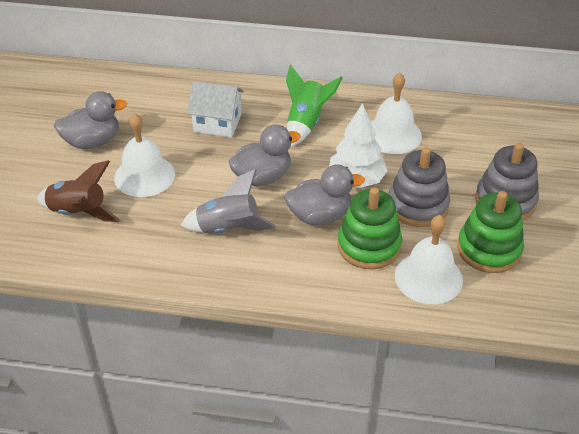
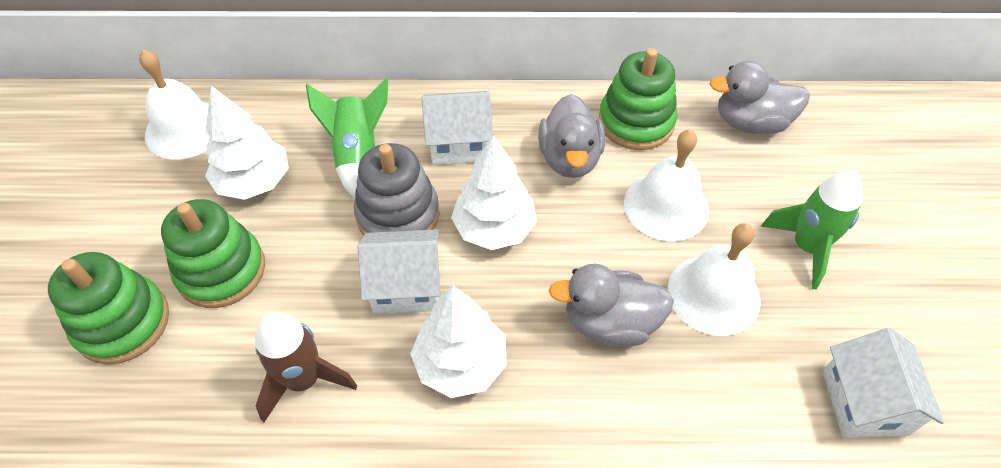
green rocket: [286,65,342,147] = 1 -> [306,79,388,199] [761,170,863,289] = 2
green stacking toy: [338,187,402,269] [457,191,524,273] = 2 -> [48,252,169,364] [161,199,265,308] [599,48,677,150] = 3
grey rocket: [181,169,276,233] = 1 -> none = 0
grey stacking toy: [389,147,450,227] [475,143,539,220] = 2 -> [354,143,440,235] = 1
white house: [187,81,244,138] = 1 -> [358,229,440,314] [422,91,493,165] [823,328,944,438] = 3
white tree: [329,103,388,188] = 1 -> [205,86,289,200] [410,285,507,398] [451,135,537,250] = 3

